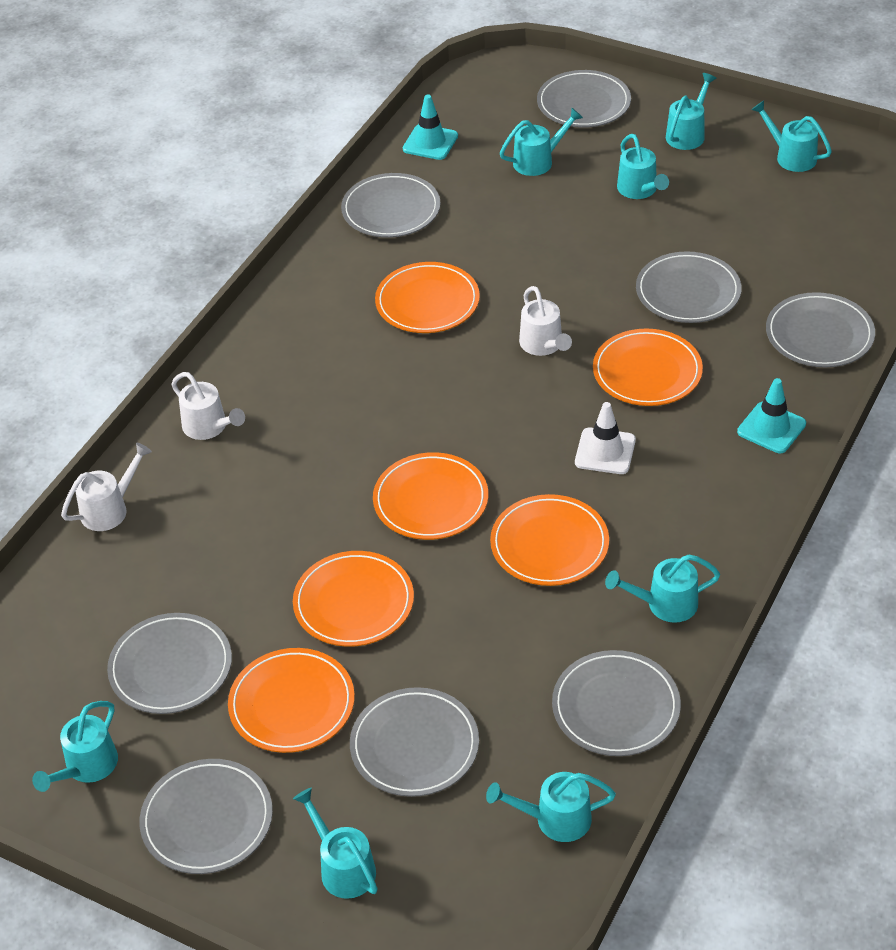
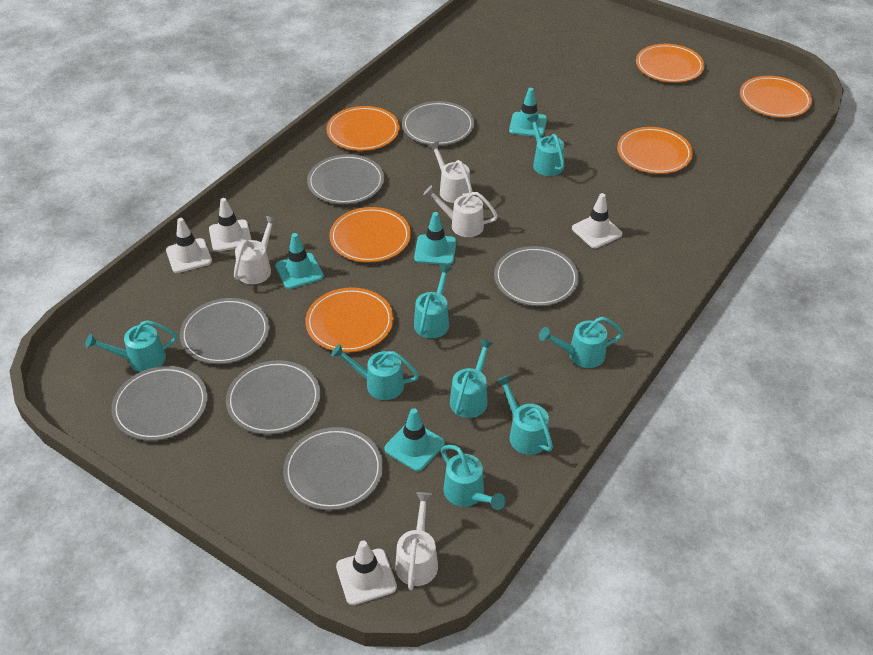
grey plate: [107,613,232,714] [140,759,273,874] [341,173,441,238] [350,687,479,797] [537,70,631,128] [552,650,681,756] [636,251,742,323] [766,292,875,367] = 8 -> [111,366,208,441] [180,298,270,364] [226,360,321,435] [283,427,383,510] [307,154,384,204] [402,101,475,146] [494,246,579,306] = 7
turquoise traffic cone: [403,95,458,160] [737,378,806,453] = 2 -> [275,233,324,289] [384,408,445,471] [414,212,457,265] [509,88,547,137] = 4
white traffic cone: [575,402,636,474] = 1 -> [166,218,212,273] [209,198,251,252] [336,541,397,605] [572,193,622,248] = 4
white watering can: [61,442,152,531] [171,372,245,440] [519,286,572,356] = 3 -> [234,216,278,284] [395,492,438,590] [423,185,498,237] [428,141,473,203] = 4

